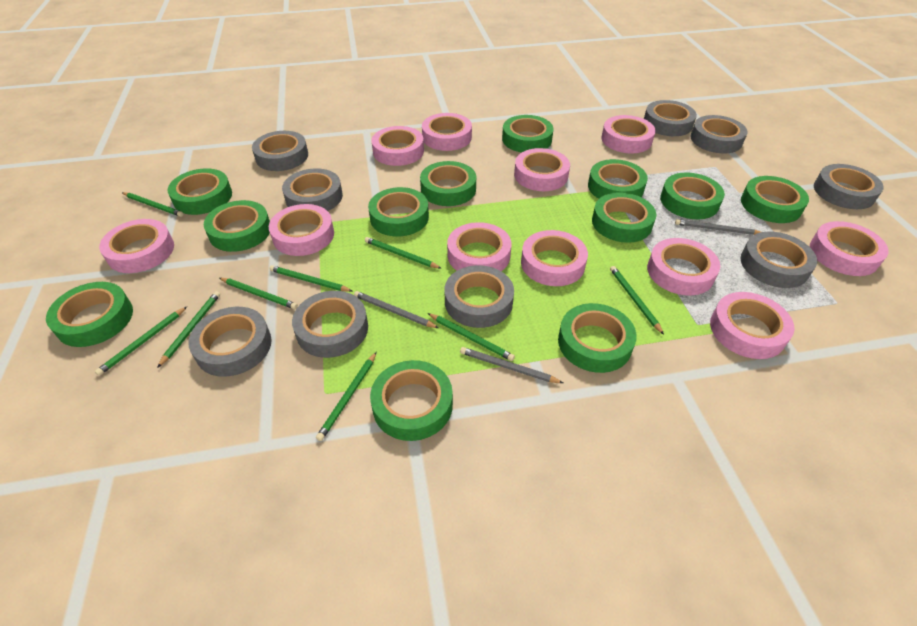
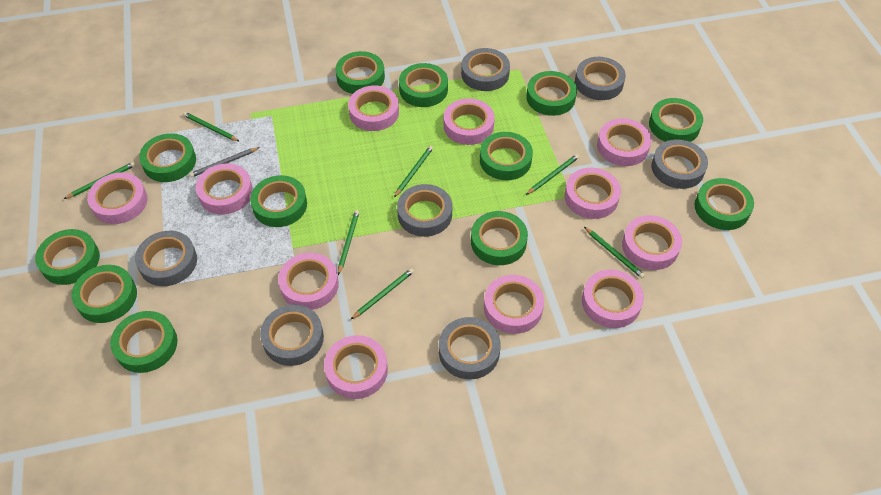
green pencil: [95,307,187,376] [122,192,184,217] [157,291,220,368] [219,278,298,309] [269,265,352,292] [316,352,377,441] [365,237,442,269] [428,313,515,361] [610,266,664,335] = 9 -> [64,162,136,199] [183,112,240,142] [338,210,359,275] [350,268,414,320] [394,145,433,197] [526,154,579,195] [584,227,645,278] = 7
grey pencil: [354,291,439,328] [460,347,563,383] [675,219,761,235] = 3 -> [189,147,260,178] = 1
grey tape: [188,307,272,377] [252,131,308,171] [282,168,343,211] [292,291,368,358] [444,265,514,328] [644,100,697,136] [690,115,748,153] [740,232,817,288] [814,164,884,209] = 9 -> [135,231,197,286] [260,304,324,366] [397,184,452,237] [439,317,501,379] [461,48,510,91] [575,57,626,100] [651,139,708,189] = 7

